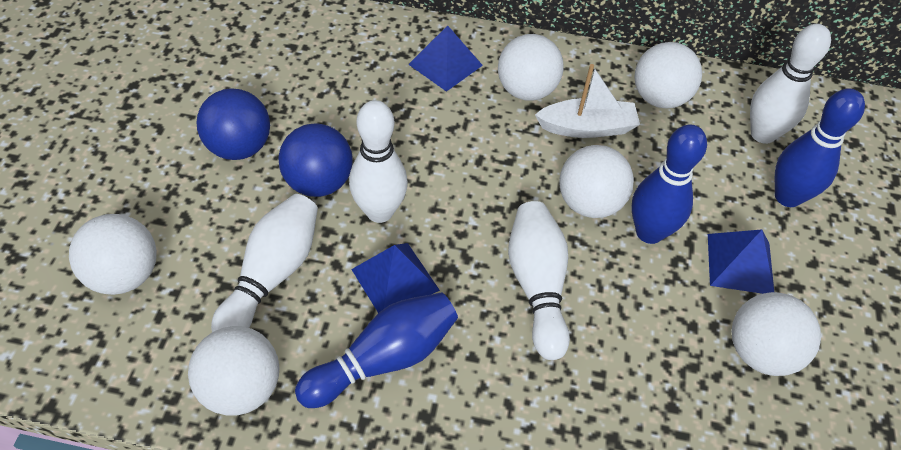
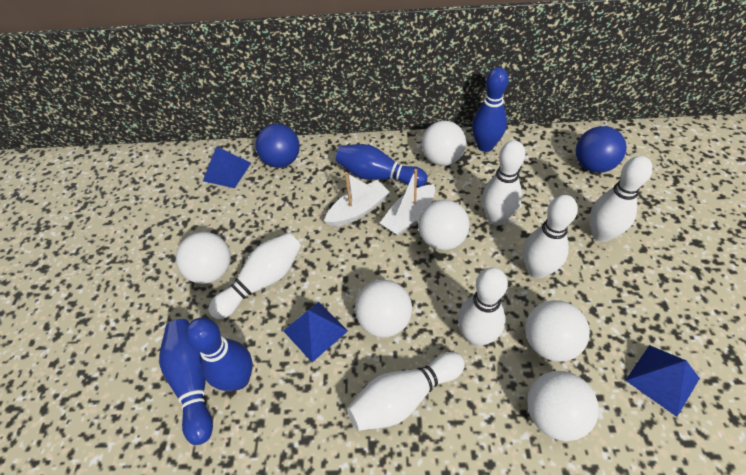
blue bowling pin: [295,292,458,408] [632,124,707,244] [775,88,865,207] = 3 -> [159,319,213,445] [185,318,253,391] [336,144,427,188] [472,67,509,152] = 4
white boat: [535,64,640,138] = 1 -> [324,172,390,227] [380,169,435,236] = 2
white bowling pin: [211,194,318,332] [349,100,408,223] [508,201,570,360] [750,24,831,144] = 4 -> [208,233,301,319] [347,352,465,431] [458,267,508,346] [482,140,526,225] [523,195,578,279] [590,156,653,242] = 6

